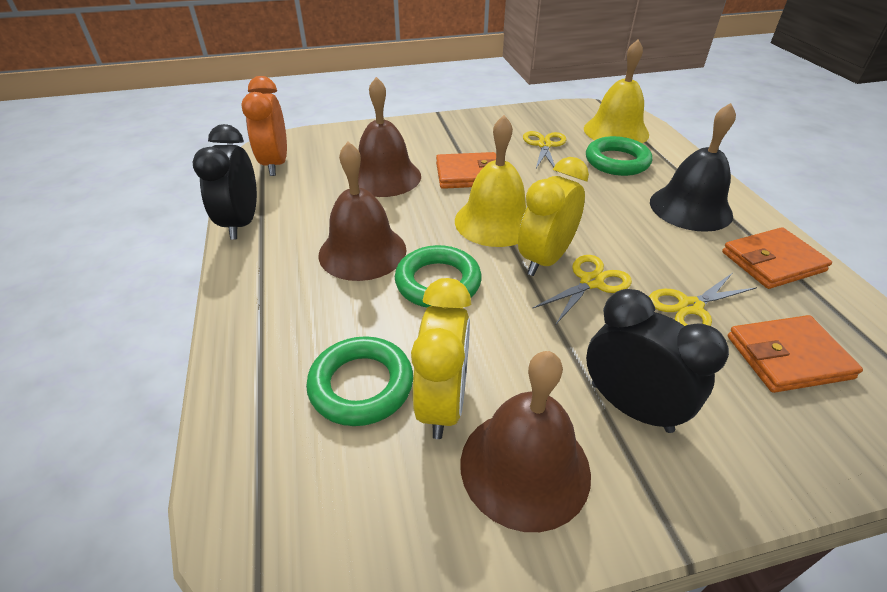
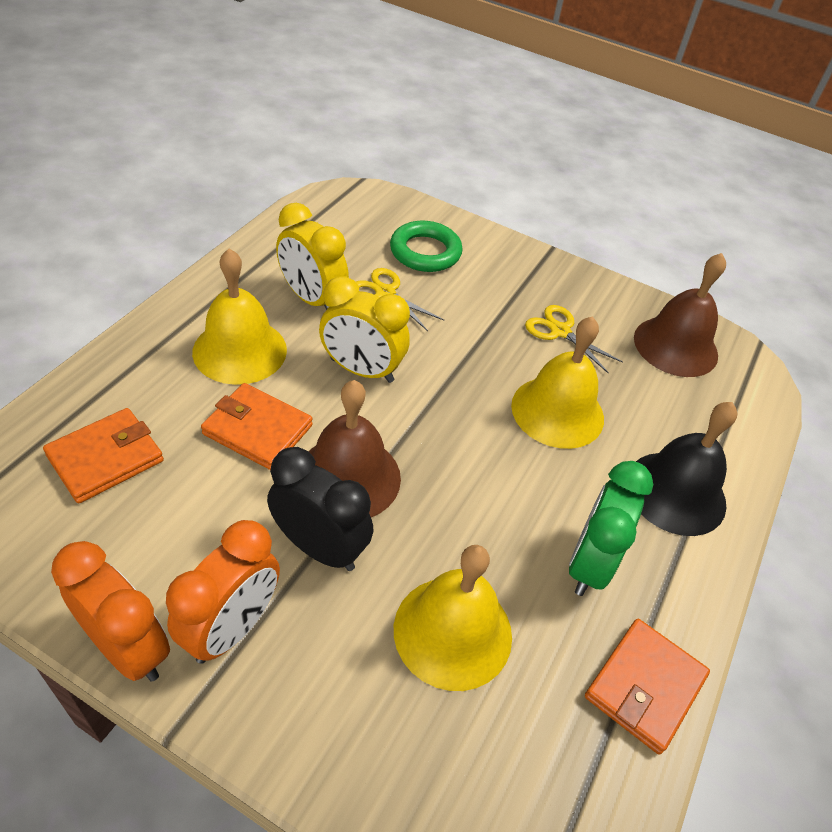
black clock: [192,124,257,239] [586,289,729,433] = 2 -> [267,447,374,571] = 1
brown bell: [319,142,407,281] [358,77,421,197] [461,351,591,532] = 3 -> [309,380,401,517] [634,253,726,377] = 2
green clock: none = 0 -> [569,461,653,596] = 1
green ring: [306,336,413,426] [395,245,482,307] [586,136,652,176] = 3 -> [390,221,463,272] = 1
orange clock: [241,76,287,176] = 1 -> [51,541,170,682] [166,520,280,664] = 2
yellow bell: [455,115,527,247] [584,40,649,144] = 2 -> [192,248,287,385] [394,545,512,691] [511,316,604,449] = 3
yellow scissors: [523,131,566,172] [532,255,632,324] [649,273,757,326] = 3 -> [356,268,444,331] [525,305,623,374] = 2

